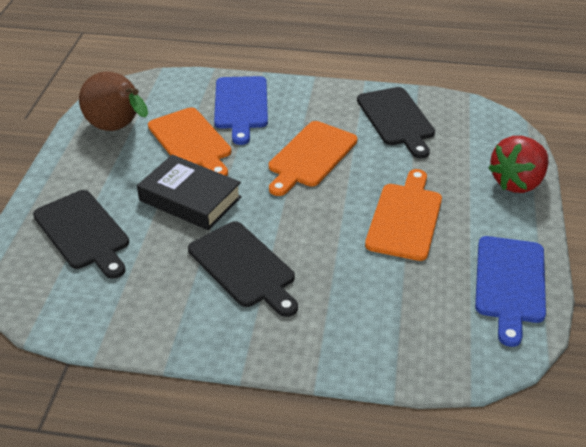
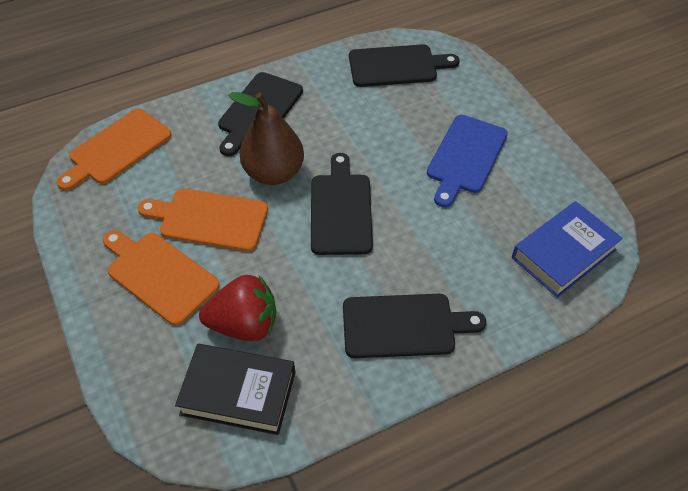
black cutting board: [33,190,129,279] [188,221,298,317] [357,87,435,159] = 3 -> [218,72,303,156] [311,153,373,255] [343,294,486,358] [349,44,460,87] = 4
blue book: none = 0 -> [512,201,623,298] = 1
blue cutting board: [214,76,268,145] [475,236,546,347] = 2 -> [427,115,508,208] = 1

